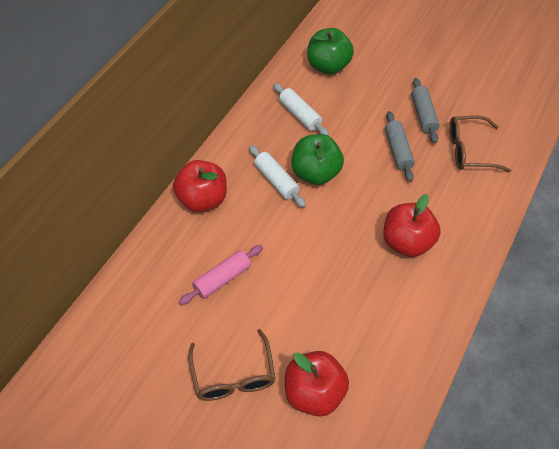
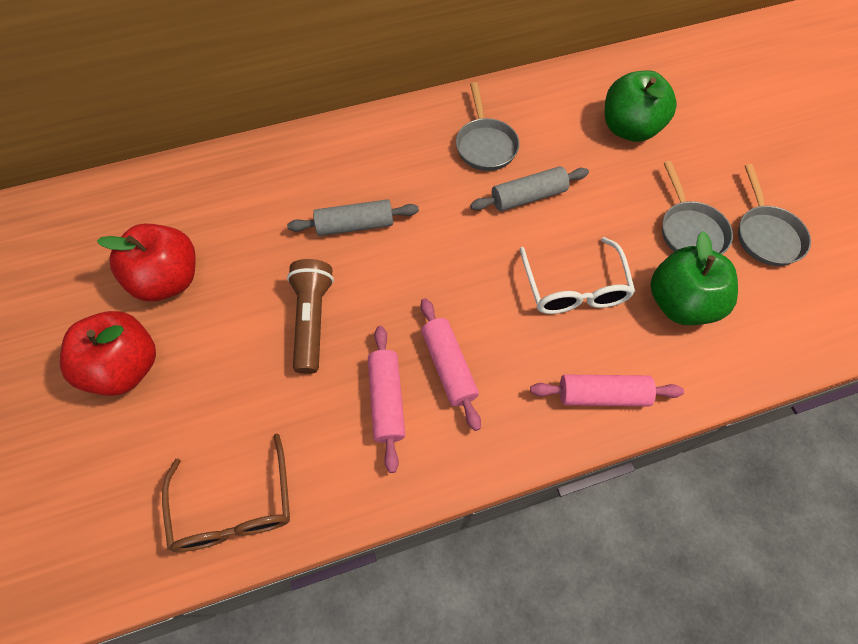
brown flashlight: none = 0 -> [287,259,334,374] = 1
brown glasses: [188,329,275,401] [449,115,511,172] = 2 -> [162,434,290,552] = 1
grey pan: none = 0 -> [456,82,520,171] [662,161,733,254] [738,164,811,266] = 3
pink rolling pin: [179,245,263,305] = 1 -> [368,326,405,473] [421,298,481,431] [530,375,684,406] = 3
red apple: [173,160,227,212] [285,351,349,417] [383,194,441,257] = 3 -> [60,311,156,396] [97,224,196,302] = 2
white glasses: none = 0 -> [519,237,635,314] = 1
white rolling pin: [249,145,306,208] [273,83,329,136] = 2 -> none = 0

